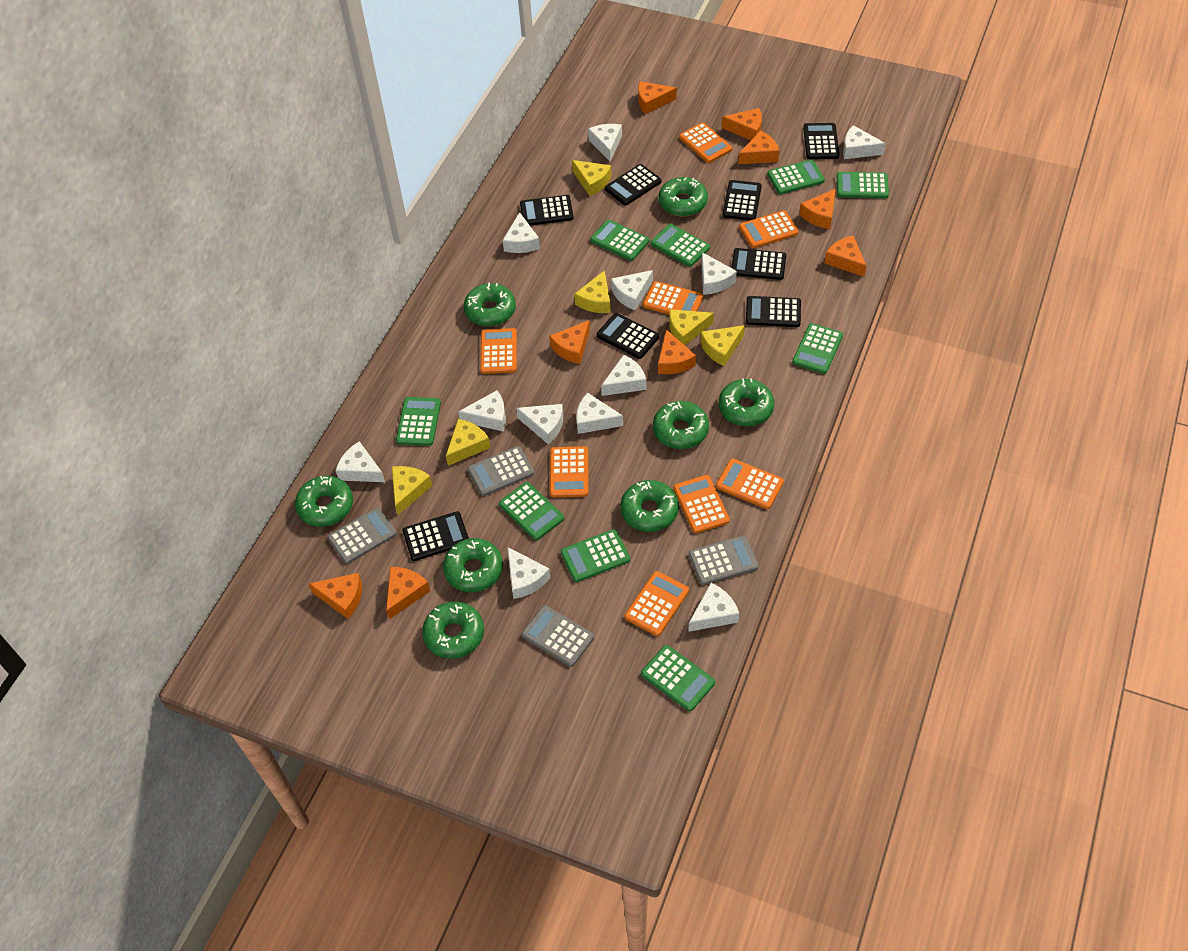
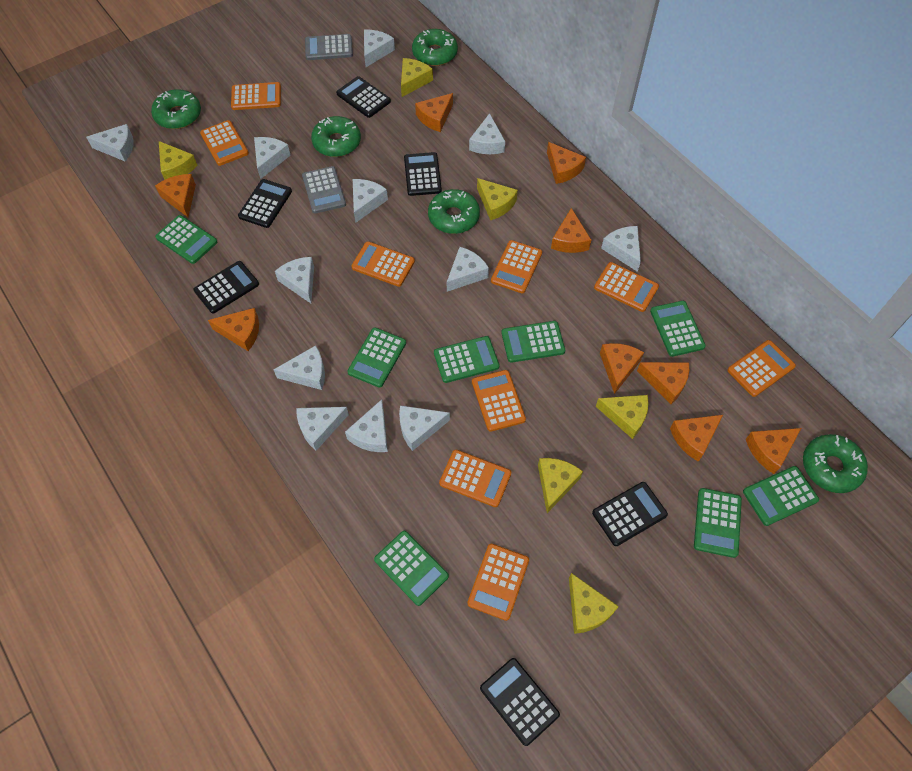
black calculator: [403,511,469,561] [520,195,573,226] [597,313,659,359] [605,164,661,205] [723,180,762,220] [731,248,786,280] [746,296,801,327] [803,123,839,159] = 8 -> [193,261,259,313] [238,179,292,228] [336,76,391,118] [404,152,442,196] [480,658,560,746] [592,482,668,546] = 6
green calculator: [396,397,441,446] [499,482,564,540] [561,529,630,582] [590,220,649,261] [641,645,715,711] [651,224,710,267] [767,159,825,194] [792,323,843,374] [837,172,889,199] = 9 -> [155,215,217,264] [347,327,406,388] [374,531,449,606] [434,336,500,383] [501,321,565,363] [650,301,706,357] [694,488,742,558] [743,466,819,526] = 8
green donut: [295,476,353,527] [422,601,484,659] [443,538,503,592] [464,282,516,327] [621,480,679,532] [653,401,709,449] [659,177,708,217] [719,378,774,426] = 8 -> [151,89,201,129] [311,116,361,157] [412,29,458,66] [428,189,480,234] [803,434,868,493] = 5
grey calculator: [328,507,397,564] [468,446,534,496] [521,605,594,667] [689,535,759,585] = 4 -> [302,166,346,213] [305,34,353,60] = 2
orange calculator: [480,328,517,374] [550,446,589,497] [625,571,689,636] [643,281,703,315] [673,475,730,533] [679,122,732,163] [716,459,784,509] [739,211,799,248] = 8 -> [200,120,249,166] [231,82,281,110] [351,241,415,287] [439,450,511,507] [467,544,529,621] [472,370,526,432] [491,240,542,293] [594,262,659,312] [727,340,796,397] = 9

